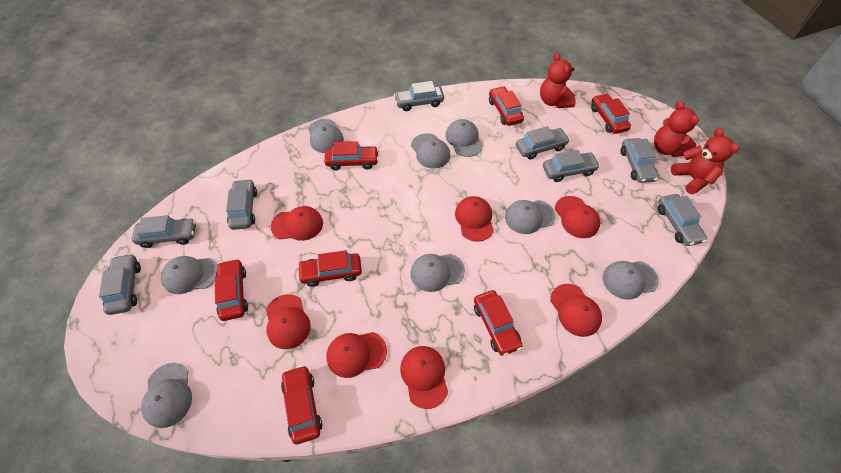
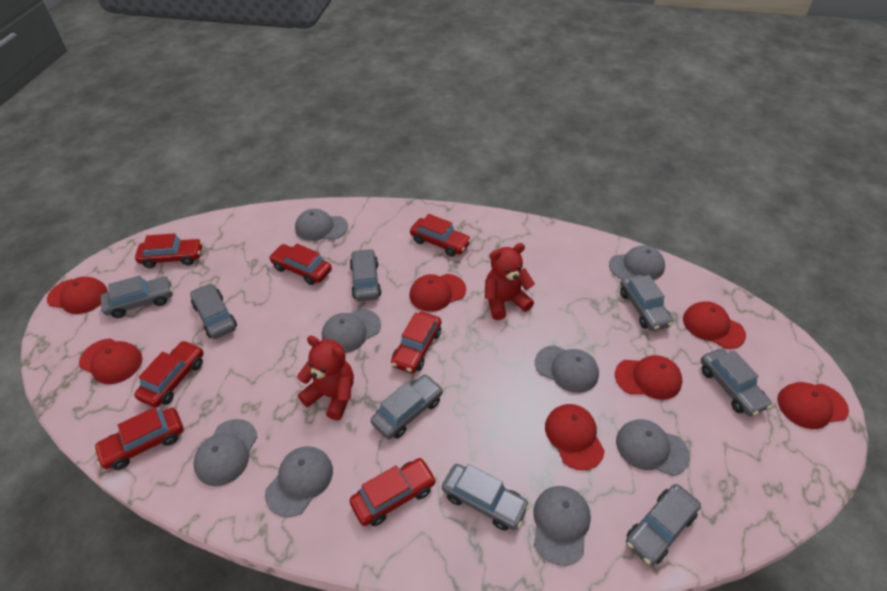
red teddy bear: [540,53,576,108] [654,101,699,157] [671,128,739,194] = 3 -> [297,336,354,421] [485,243,535,320] = 2

